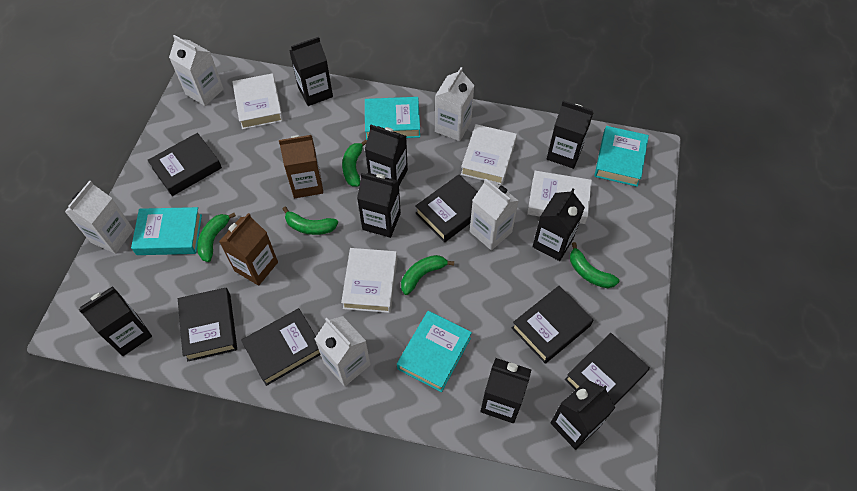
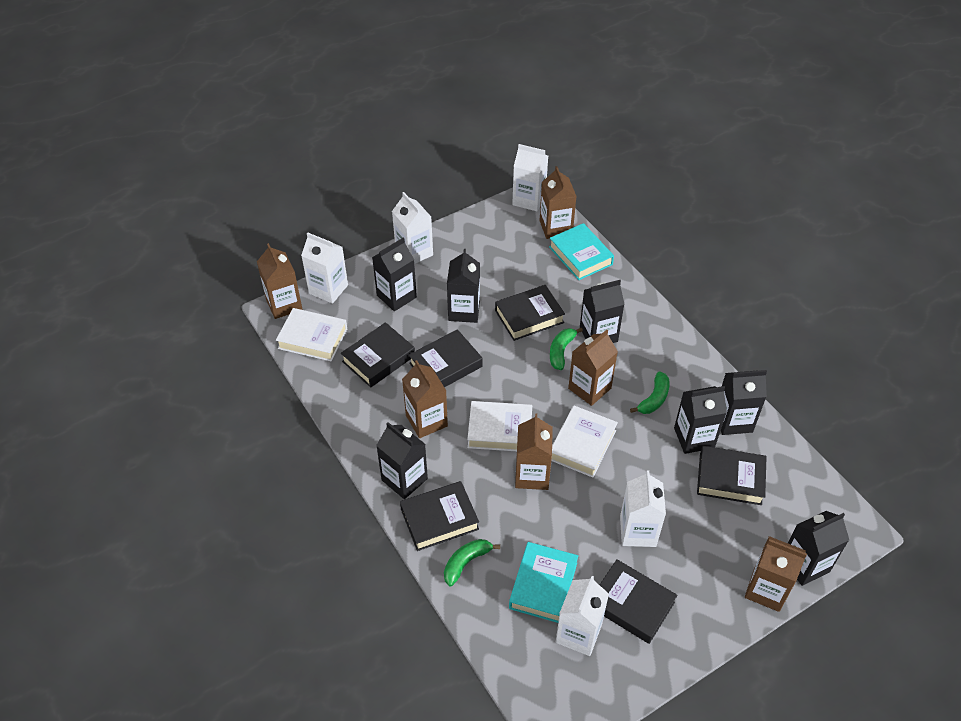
black carton: [79,286,152,356] [289,37,333,106] [357,173,401,238] [365,124,408,185] [481,358,532,423] [533,189,585,261] [547,101,593,169] [551,380,615,450] = 8 -> [372,238,417,311] [376,422,428,499] [447,249,480,323] [580,280,625,343] [674,386,727,454] [721,370,767,435] [788,511,849,586] = 7
brown carton: [219,213,278,286] [279,135,323,198] = 2 -> [257,243,303,319] [402,360,448,438] [515,413,553,490] [540,166,577,239] [568,330,618,406] [745,536,807,612] = 6
green banana: [197,213,236,262] [283,207,338,235] [342,140,367,186] [401,255,454,295] [570,242,619,288] = 5 -> [444,539,500,586] [550,327,583,370] [630,371,670,414] = 3
turquoise book: [131,207,202,255] [365,97,420,140] [397,311,472,392] [594,126,649,187] = 4 -> [509,542,578,623] [549,223,614,280] = 2
white book: [232,73,283,130] [341,248,397,313] [461,124,517,185] [527,171,592,224] = 4 -> [276,308,347,362] [467,401,532,451] [551,406,618,478] = 3

